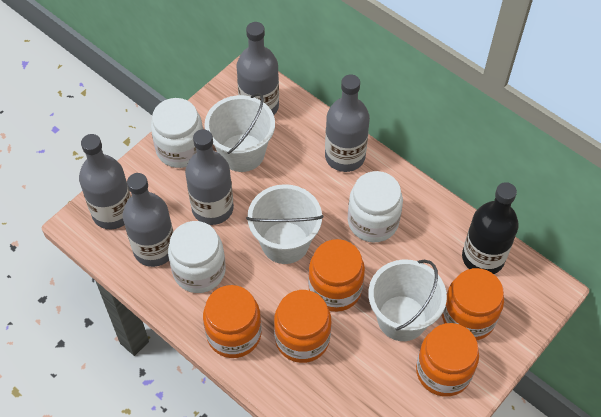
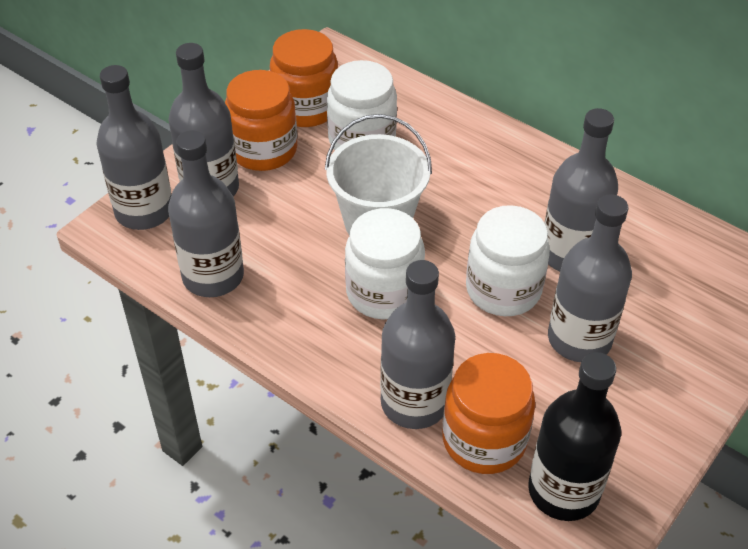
grey bottle: [79,134,131,229] [123,173,173,267] [185,129,234,225] [236,22,279,115] [325,75,370,172] = 5 -> [96,65,171,230] [168,43,239,197] [168,130,244,297] [380,260,455,429] [544,108,618,271] [548,194,632,362] = 6
orange jar: [203,285,262,358] [274,290,331,363] [308,239,365,312] [416,323,479,397] [442,268,504,340] = 5 -> [225,70,297,171] [270,29,338,127] [442,353,535,474] = 3
white bucket: [204,93,275,172] [246,184,324,264] [368,259,447,341] = 3 -> [325,114,432,236] = 1

